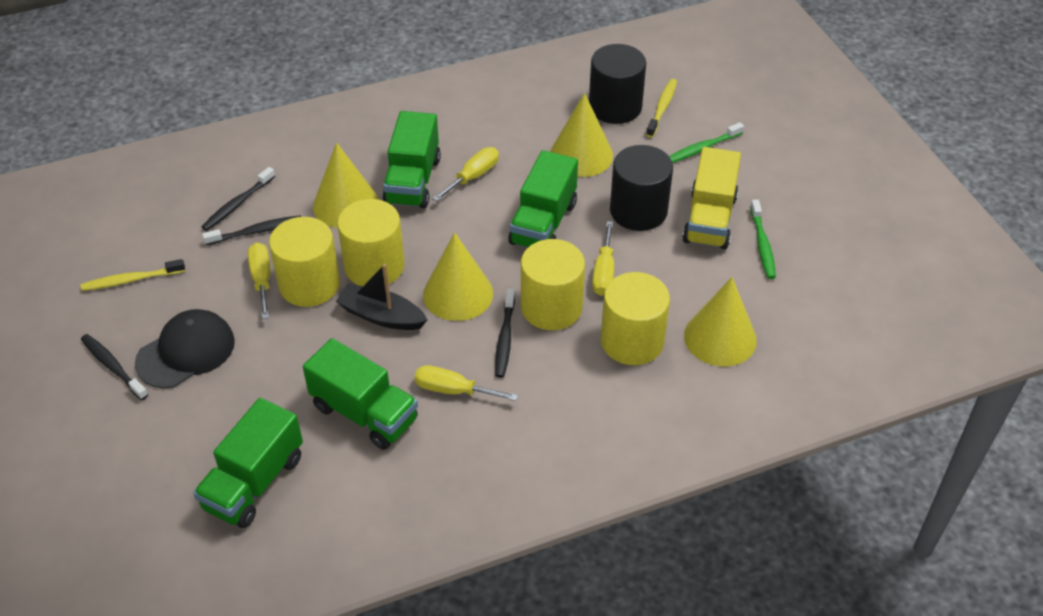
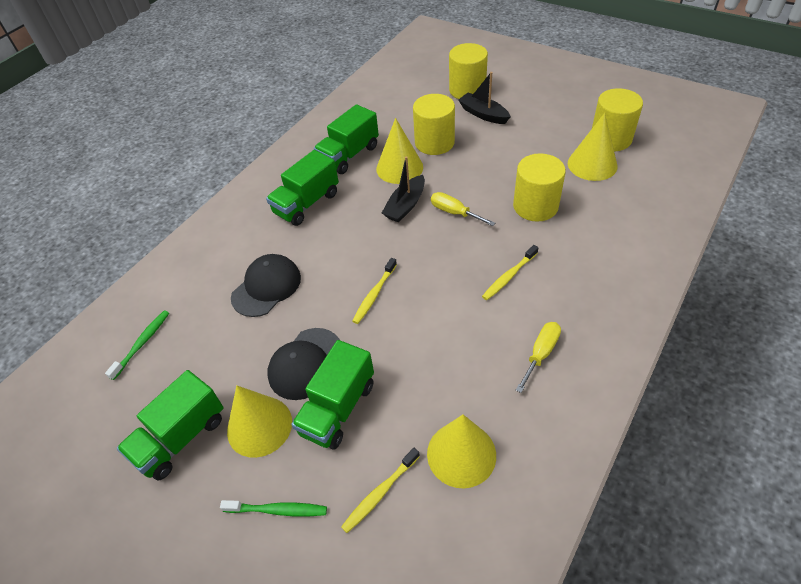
black boat: [336,264,427,330] = 1 -> [382,156,425,223] [458,72,511,124] = 2
black cap: [135,309,235,389] = 1 -> [231,254,301,317] [267,328,340,400] = 2
black cylinder: [589,44,646,124] [610,145,673,231] = 2 -> none = 0
black toothbrush: [81,334,148,400] [201,167,275,231] [202,215,301,245] [495,289,515,378] = 4 -> none = 0
yellow screwdriver: [248,242,270,319] [414,365,518,401] [432,147,499,202] [592,221,614,296] = 4 -> [431,192,495,226] [516,322,561,393] = 2
yellow toothbrush: [81,259,185,291] [646,79,677,137] = 2 -> [341,448,420,533] [352,258,397,324] [482,245,539,300] = 3
yellow truck: [682,147,741,249] = 1 -> none = 0

